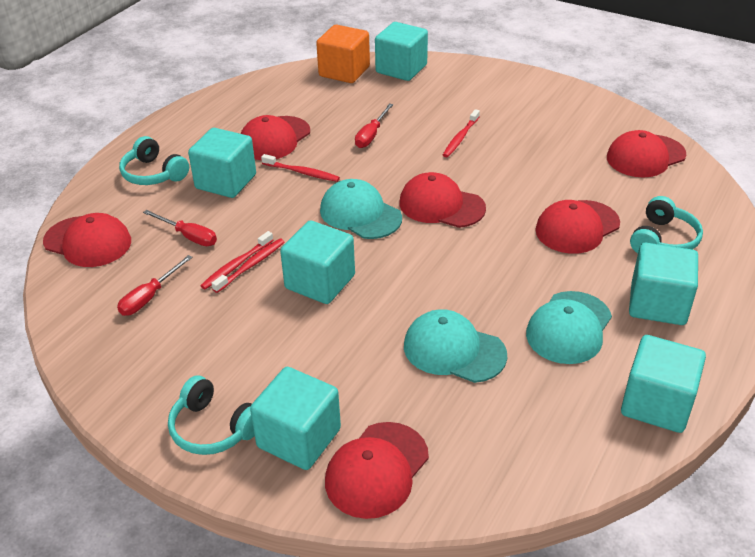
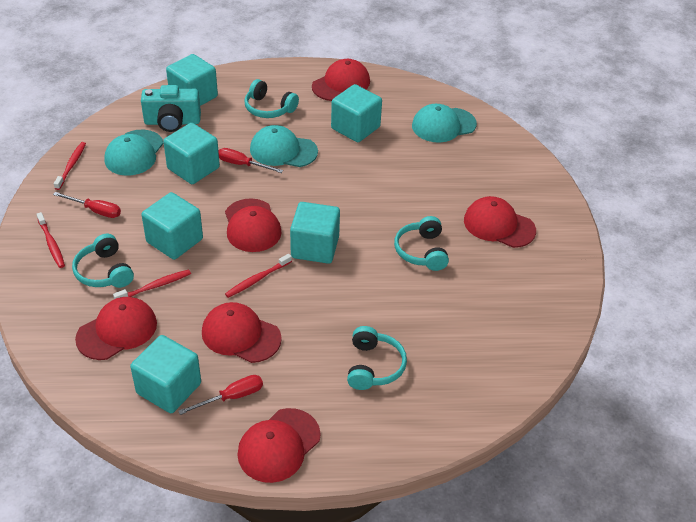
orange cube: [316,25,370,83] = 1 -> none = 0
turquoise camera: none = 0 -> [141,85,201,132] = 1
turquoise headphones: [119,136,189,185] [168,375,255,455] [630,196,703,253] = 3 -> [72,234,134,288] [244,79,299,118] [347,326,407,390] [394,216,449,271] = 4

